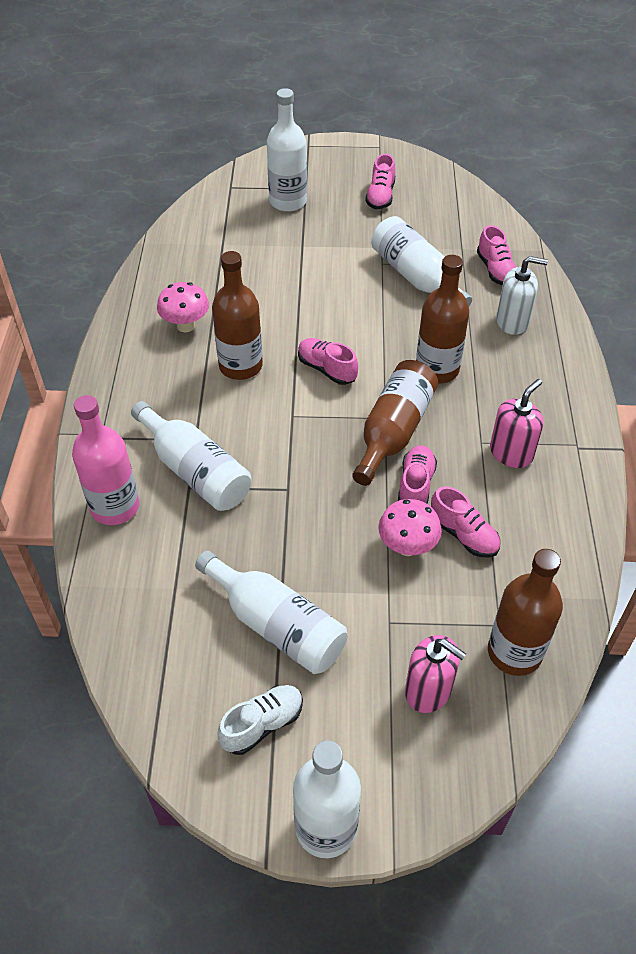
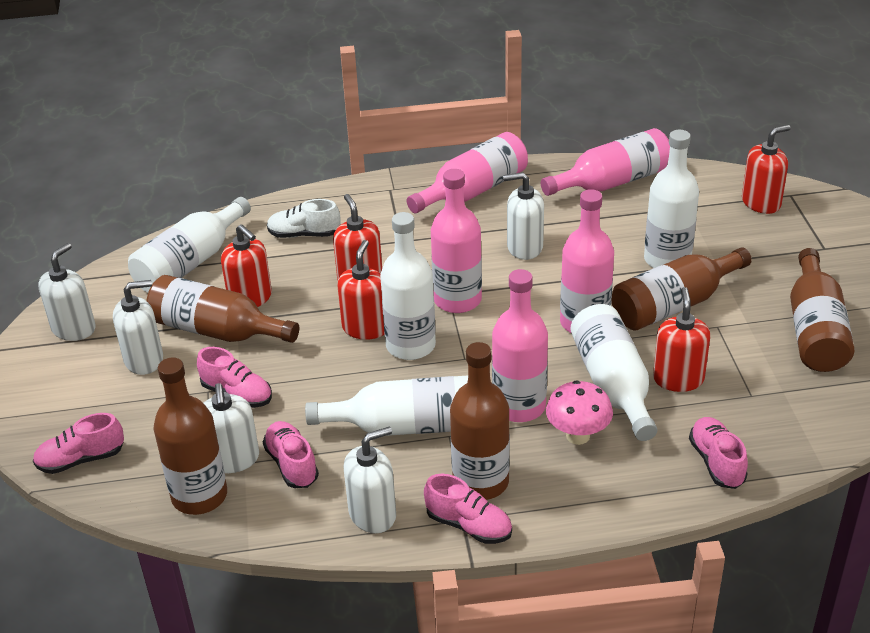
brown bottle: [212,251,263,380] [352,360,438,486] [416,255,469,383] [488,549,563,676] = 4 -> [146,275,299,343] [154,358,227,515] [450,342,510,500] [612,247,752,331] [790,248,854,372] = 5
pink bottle: [72,395,140,525] = 1 -> [407,132,528,213] [431,169,482,313] [492,269,548,422] [541,128,670,196] [560,189,614,333] = 5
pink mushroom: [157,282,209,332] [378,499,442,556] = 2 -> [546,380,613,445] = 1
pink soap dispenser: [405,635,466,713] [490,379,544,468] = 2 -> none = 0
red soap dispenser: none = 0 -> [221,224,272,307] [333,194,382,280] [337,240,384,340] [653,287,710,392] [742,125,791,214] = 5
white soap dispenser: [496,256,548,335] = 1 -> [38,243,96,341] [113,280,163,375] [204,383,259,473] [344,426,396,533] [503,172,544,260] = 5

